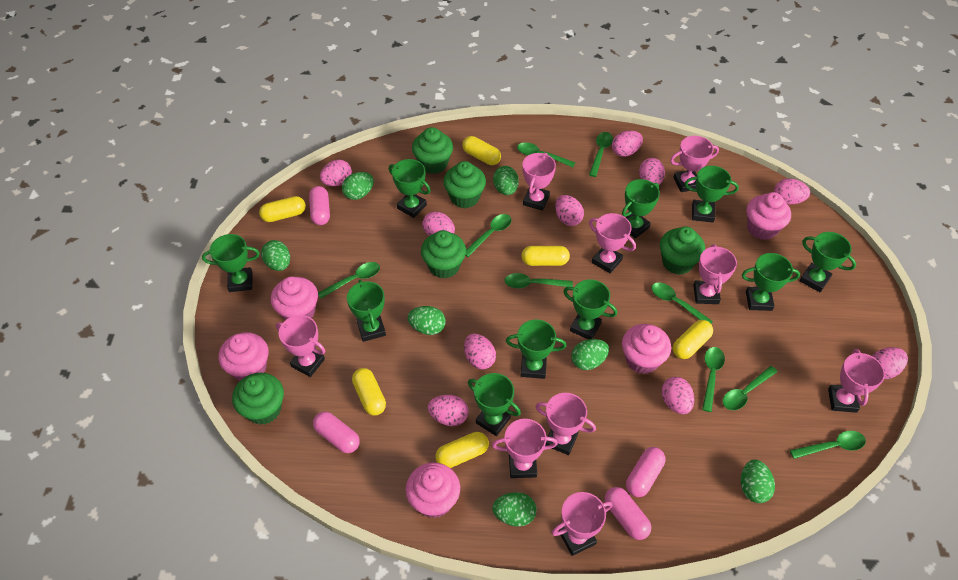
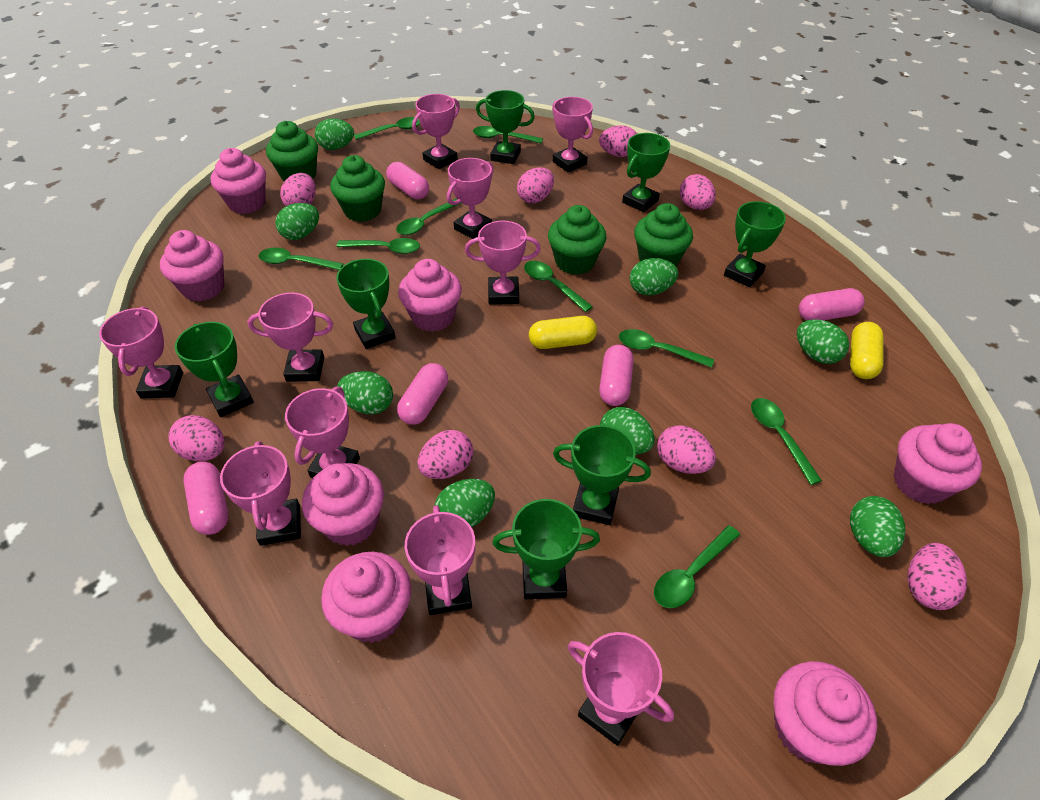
green cupcake: [232,373,284,425] [412,127,453,174] [421,230,466,279] [443,161,486,208] [660,226,705,275] = 5 -> [266,121,318,181] [330,155,385,222] [548,205,606,275] [634,203,693,267] = 4
green egg: [261,240,290,271] [342,172,374,200] [408,306,446,335] [492,492,537,527] [493,166,519,195] [571,339,609,370] [741,459,775,503] = 7 -> [275,203,319,240] [314,119,354,150] [337,371,393,414] [434,479,495,527] [600,407,655,454] [630,258,678,295] [797,319,849,364] [850,496,905,557] = 8
green trophy: [202,234,260,292] [347,280,386,342] [389,159,431,218] [468,373,521,436] [506,320,566,379] [563,279,617,339] [622,179,660,239] [685,166,739,223] [742,253,800,311] [800,232,856,292] = 10 -> [175,322,254,417] [336,259,395,349] [476,90,535,164] [492,499,600,599] [553,425,651,525] [622,133,670,212] [724,201,786,287] = 7
pink capsule: [309,186,330,225] [313,411,360,453] [605,487,651,540] [626,447,665,497] = 4 -> [183,461,229,535] [386,162,429,199] [397,363,448,425] [599,345,633,406] [799,288,865,320] = 5
pink cupcake: [219,332,269,381] [271,276,318,320] [406,463,460,518] [622,324,671,374] [747,192,791,240] = 5 -> [160,230,224,301] [211,148,266,214] [302,463,384,546] [321,552,411,643] [398,259,462,332] [774,661,877,766] [894,423,982,504] = 7
pink egg: [320,160,352,186] [422,211,455,236] [428,395,469,426] [464,334,496,370] [555,195,584,226] [612,131,643,157] [639,158,665,185] [661,377,694,414] [774,178,810,204] [872,347,908,379] = 10 -> [168,415,225,461] [280,173,316,206] [417,430,473,479] [517,168,554,203] [599,125,637,157] [657,425,716,474] [680,174,716,210] [907,543,967,610] = 8
pink trophy: [276,315,325,377] [492,419,558,478] [523,152,556,211] [535,393,596,455] [552,492,613,556] [589,213,636,273] [670,136,719,192] [693,244,737,304] [828,349,885,413] = 9 -> [99,306,183,399] [220,441,301,546] [248,293,333,382] [285,387,360,478] [405,505,475,615] [412,94,460,169] [447,158,494,239] [465,221,541,305] [552,97,593,172] [568,632,674,746] = 10
yellow capsule: [259,196,306,222] [352,368,386,416] [435,432,489,468] [462,136,501,165] [522,246,570,266] [673,320,713,359] = 6 -> [529,316,597,349] [850,322,884,379] = 2

